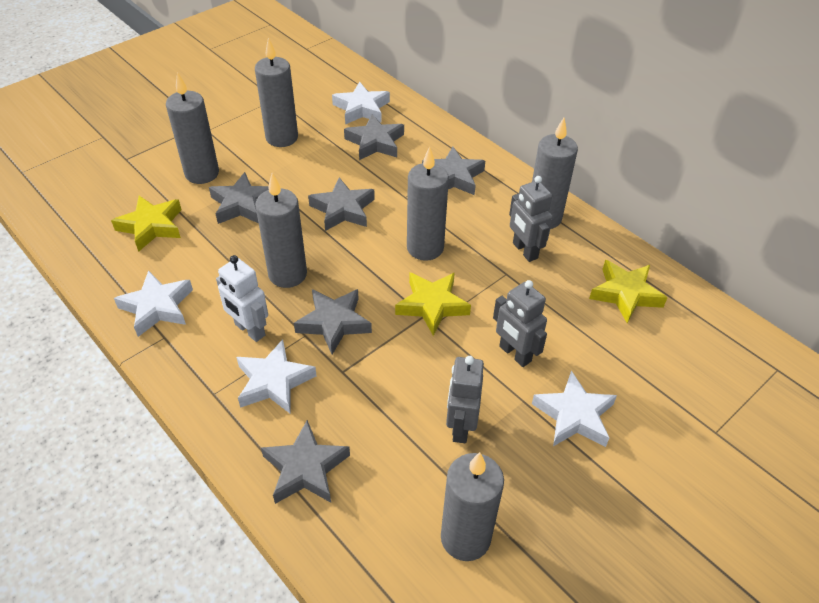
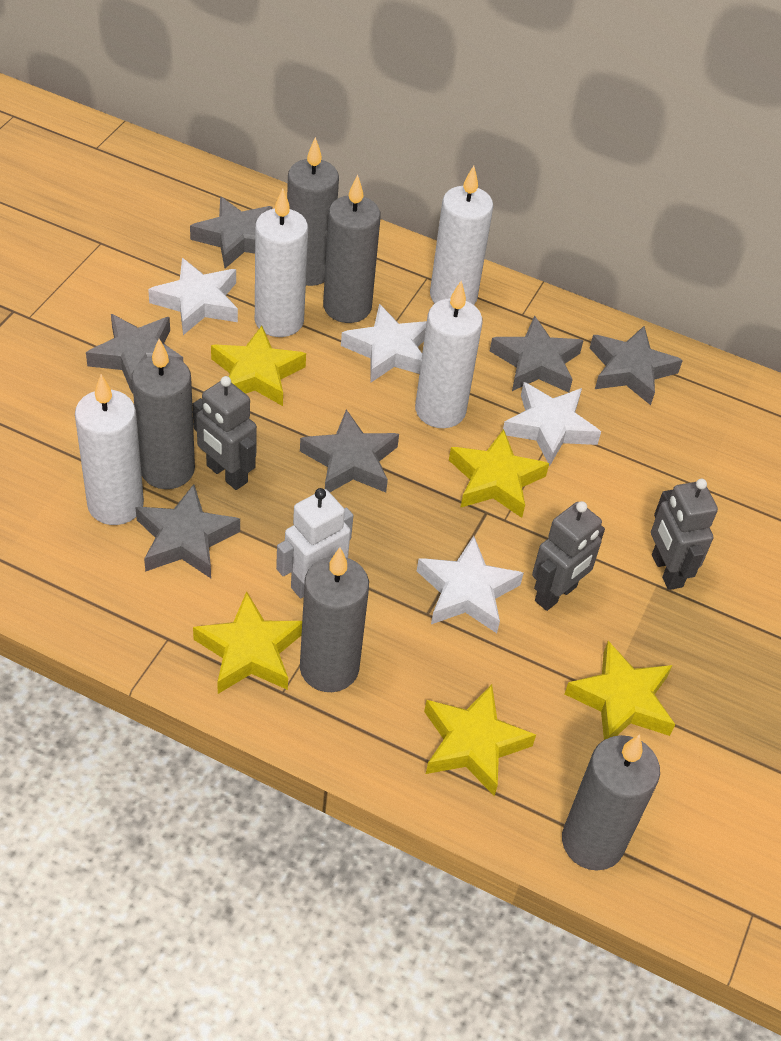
grey candle: [166,72,219,184] [255,38,298,147] [255,173,307,288] [407,146,449,261] [441,452,504,561] [532,118,578,229] = 6 -> [132,339,195,489] [287,137,339,286] [300,547,369,692] [323,175,381,323] [562,734,660,870] = 5
white candle: none = 0 -> [75,374,144,525] [255,188,308,337] [415,281,483,428] [430,166,493,305] = 4
yellow star: [111,196,182,252] [395,273,471,336] [589,260,667,323] = 3 -> [193,591,302,694] [211,326,306,406] [424,684,536,796] [449,429,549,518] [565,641,675,740] = 5

